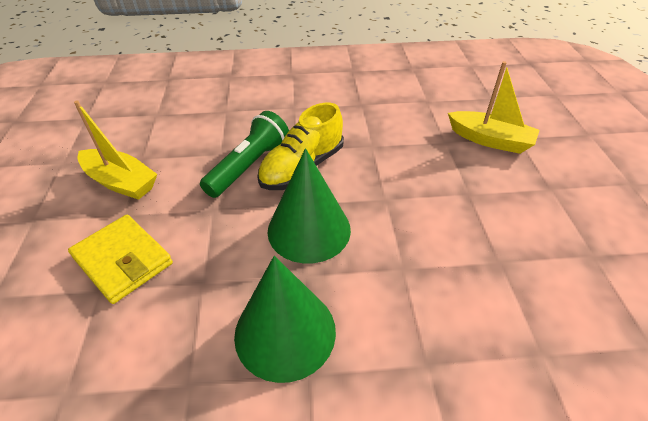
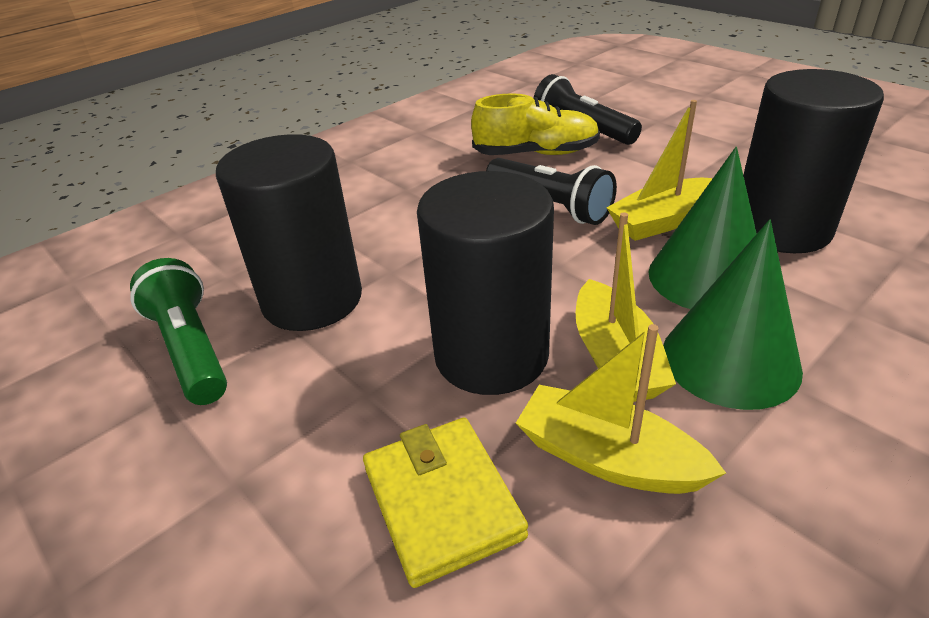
black cylinder: none = 0 -> [216,134,362,331] [417,171,554,395] [743,69,884,253] = 3
black flashlight: none = 0 -> [486,158,617,225] [534,74,642,145] = 2
yellow boat: [74,100,157,200] [448,61,540,154] = 2 -> [516,324,726,494] [576,212,676,402] [607,100,713,241] = 3

